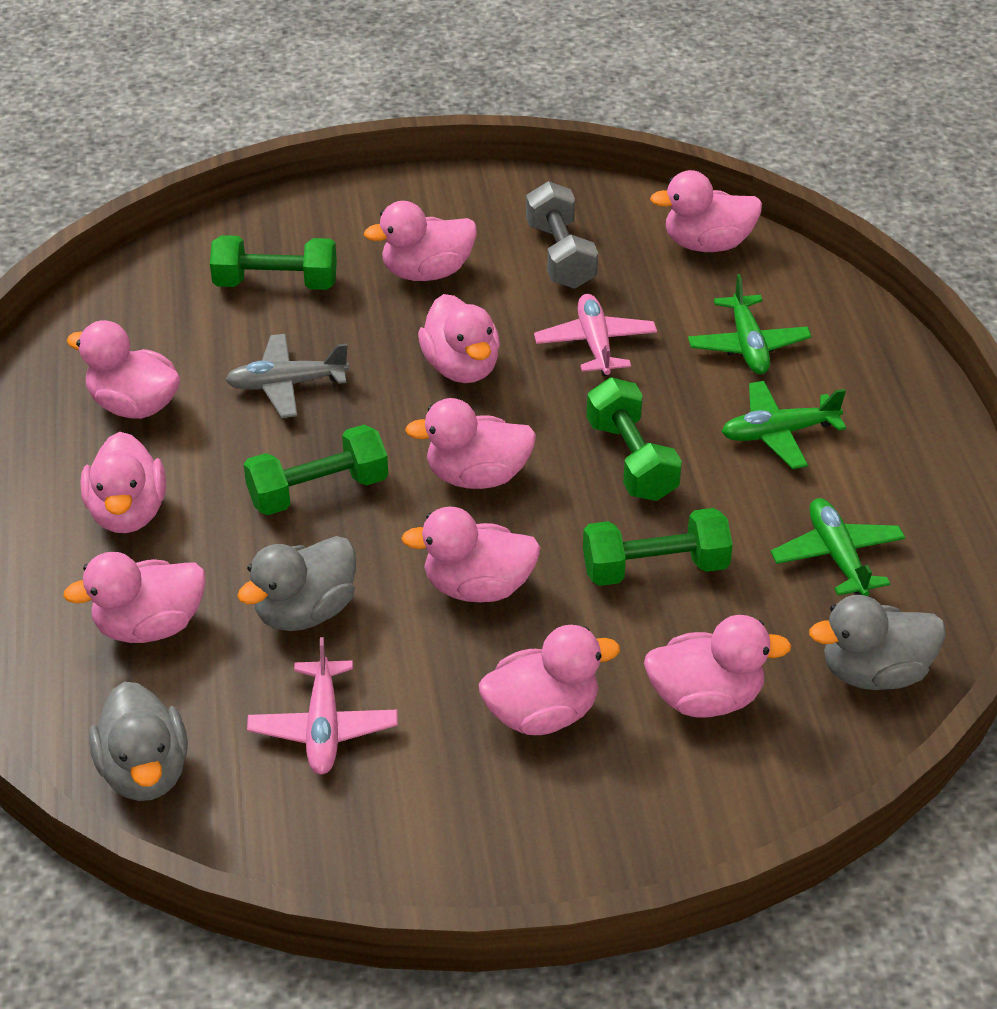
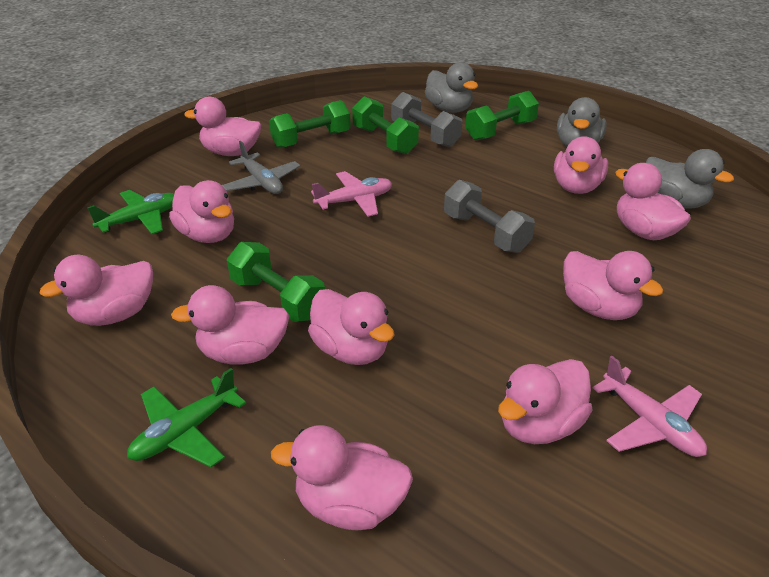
green plane: [688,274,812,374] [722,381,846,469] [770,498,905,596] = 3 -> [87,190,174,234] [127,368,246,467] = 2
grey dumbbell: [526,181,598,289] = 1 -> [391,92,462,147] [444,180,535,253] = 2

